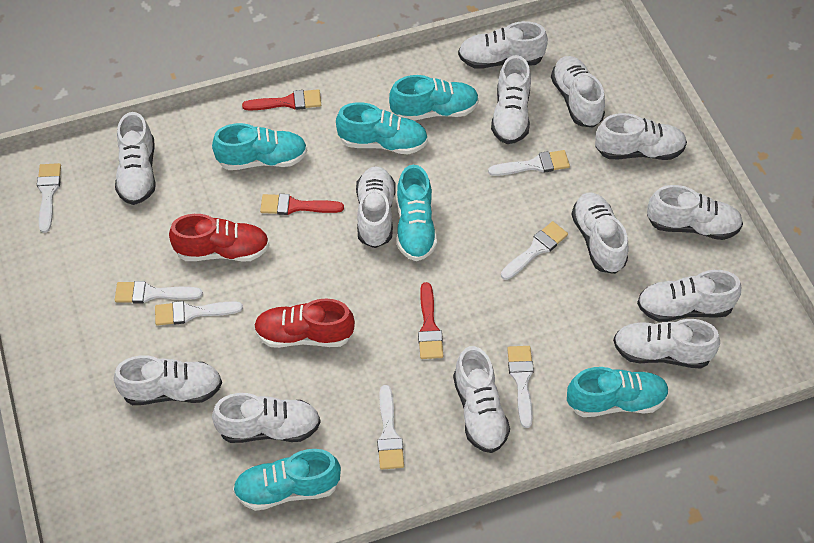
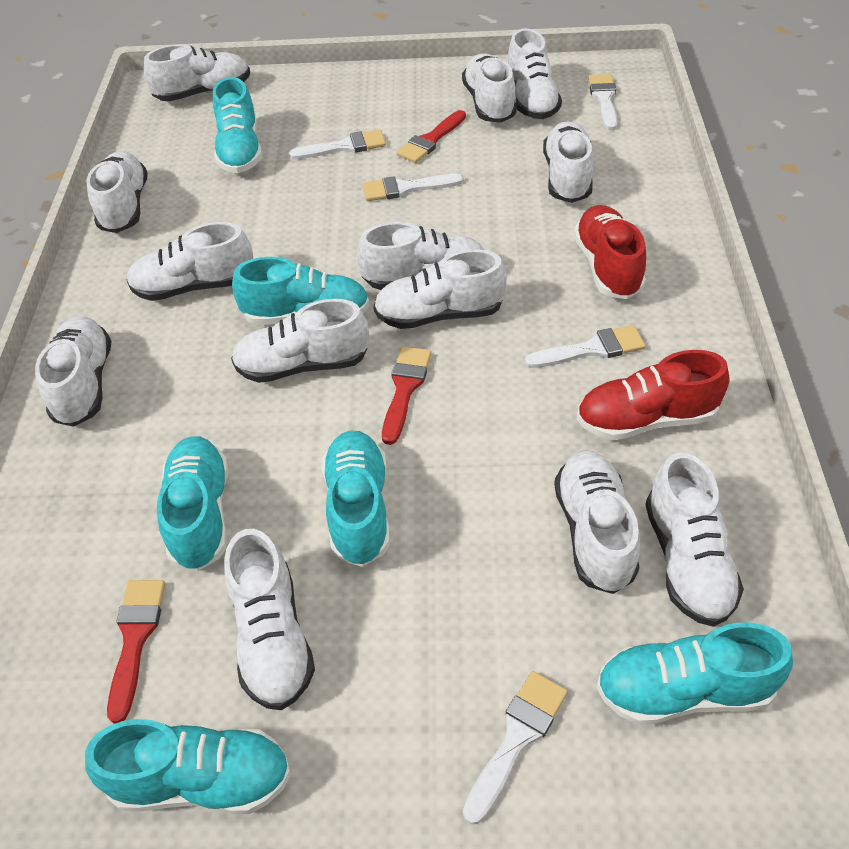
white brush: [37,163,61,233] [115,281,203,303] [155,301,243,326] [377,385,404,470] [488,150,570,176] [501,221,568,280] [507,346,534,428] = 7 -> [289,130,386,159] [362,174,464,201] [463,671,568,825] [525,325,646,368] [588,74,618,130] = 5

